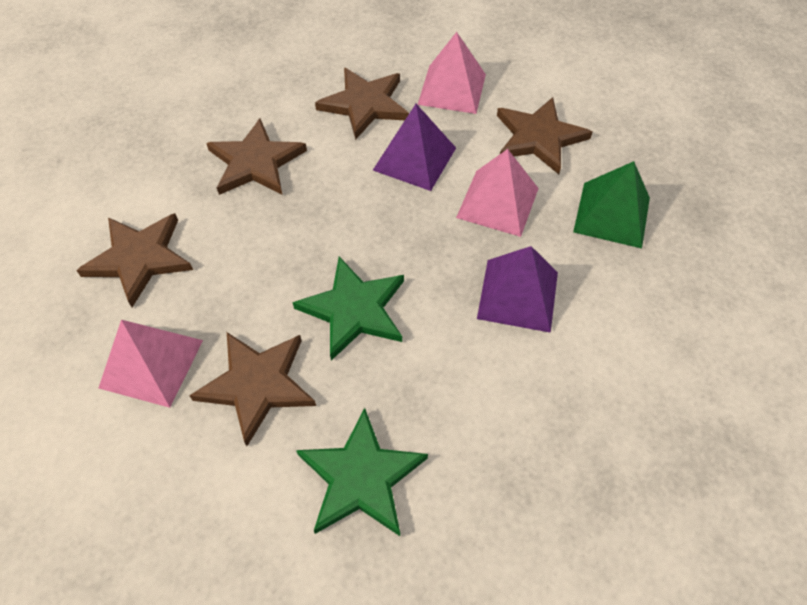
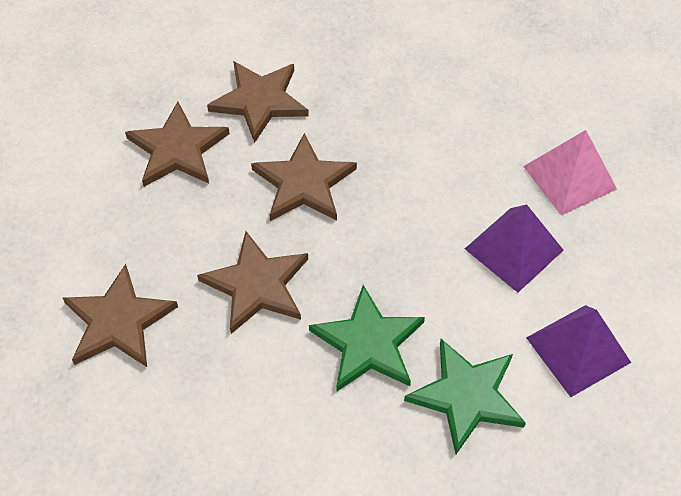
green pyramid: [573,161,650,248] = 1 -> none = 0
pink pyramid: [99,320,203,408] [418,32,486,114] [456,149,539,237] = 3 -> [523,130,617,215] = 1

